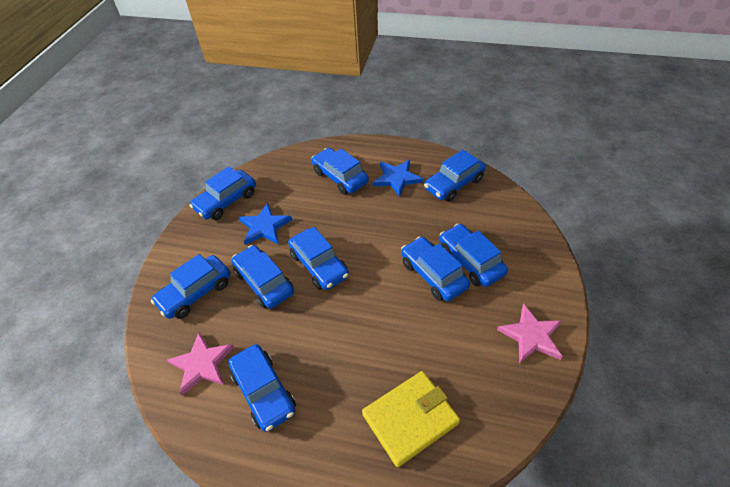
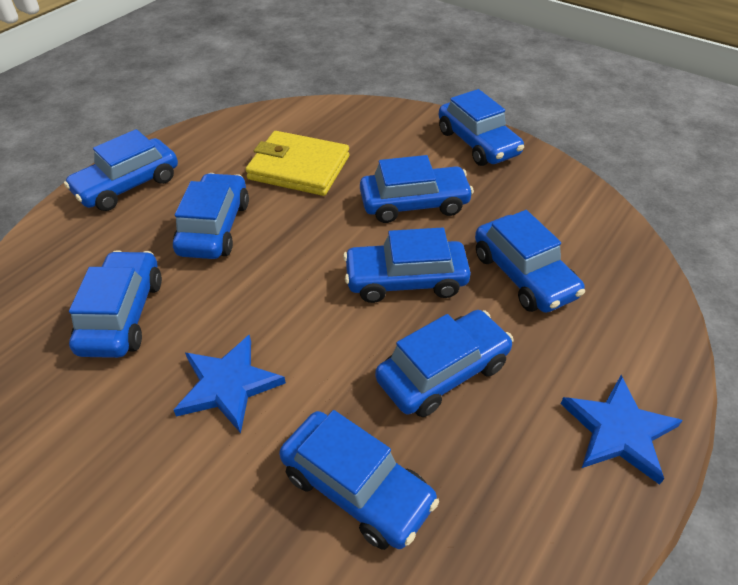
pink star: [167,332,234,395] [497,303,563,364] = 2 -> none = 0

